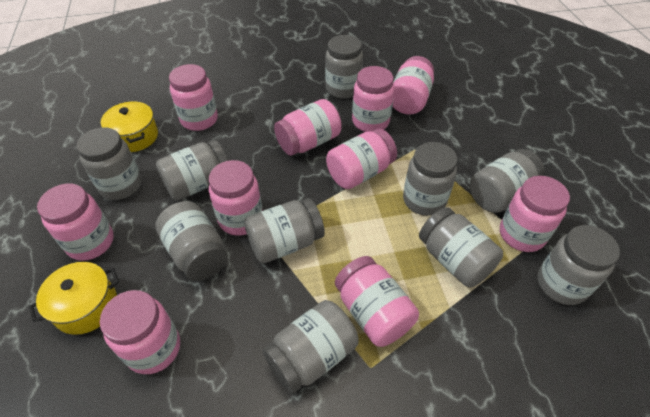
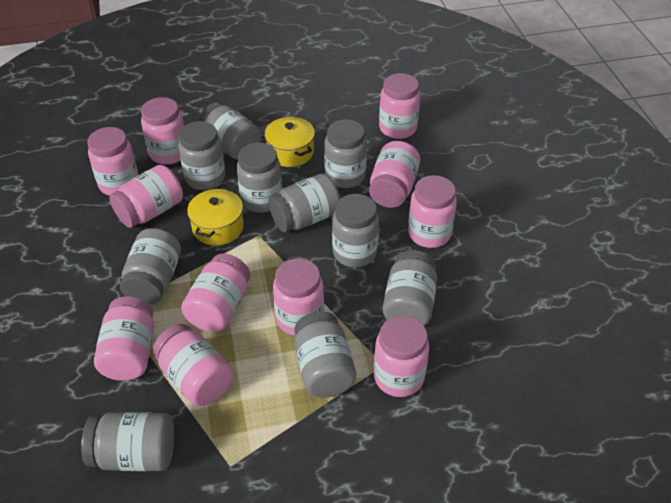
pink jar: [37,184,114,261] [100,290,180,374] [169,64,218,131] [209,160,263,236] [274,99,342,156] [326,129,397,189] [335,256,419,347] [352,66,395,132] [392,56,434,115] [500,176,570,252] = 10 -> [88,127,139,196] [94,296,154,381] [109,165,183,228] [141,97,184,165] [153,324,233,406] [181,254,250,332] [273,258,324,336] [369,141,420,208] [374,316,429,397] [379,73,420,139] [408,175,457,248] = 11

